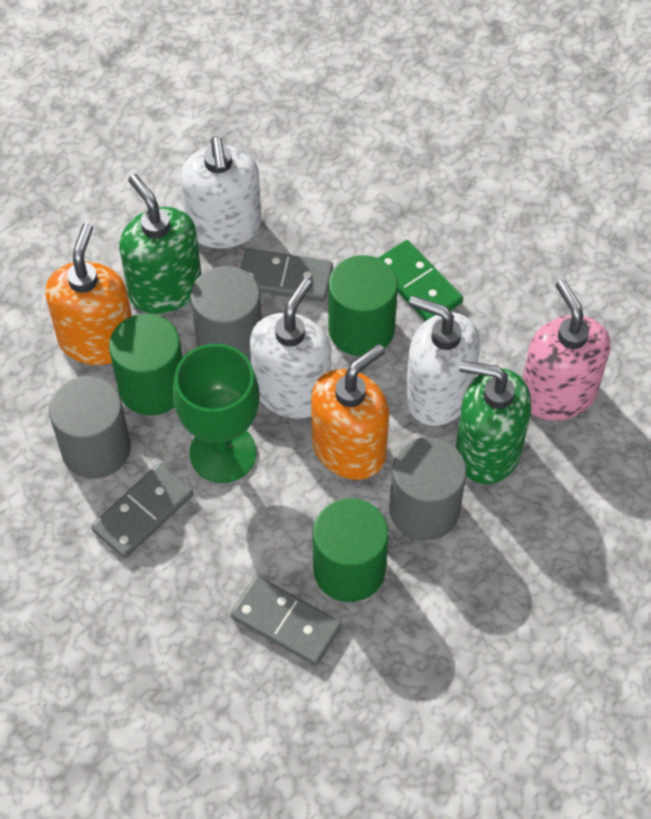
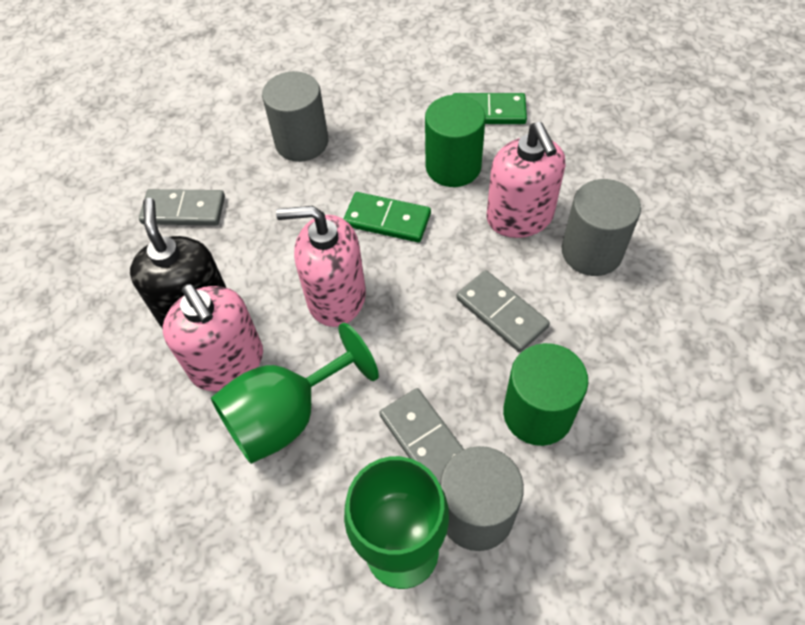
black soap dispenser: none = 0 -> [130,198,226,329] = 1
green cylinder: [109,314,183,416] [313,498,389,602] [328,255,398,356] = 3 -> [425,95,485,187] [503,343,588,446] = 2
green domino: [378,240,463,321] = 1 -> [343,192,431,242] [453,93,527,124] = 2
green goblet: [173,344,260,483] = 1 -> [211,323,379,464] [344,456,449,589] = 2
green soap dispenser: [119,174,202,314] [455,361,531,484] = 2 -> none = 0
orange soap dispenser: [45,223,132,365] [311,344,389,480] = 2 -> none = 0
pink soap dispenser: [522,280,610,421] = 1 -> [163,284,263,391] [276,206,366,327] [487,122,565,238] = 3
white soap dispenser: [180,136,261,248] [250,278,331,419] [405,295,480,426] = 3 -> none = 0

